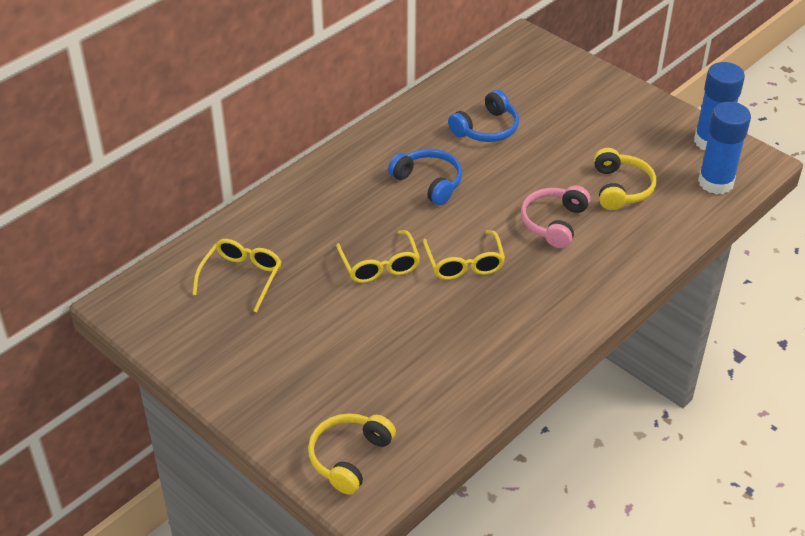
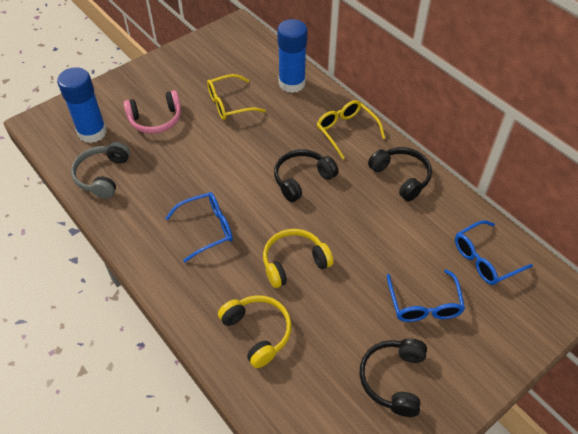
black headphones: none = 0 -> [274,149,338,202] [359,338,427,417] [368,147,432,201] = 3
blue glasses: none = 0 -> [165,192,233,262] [387,269,465,322] [455,220,533,285] = 3
blue headphones: [388,149,462,205] [448,90,519,142] = 2 -> none = 0
grey headphones: none = 0 -> [71,142,130,199] = 1
yellow glasses: [192,239,282,313] [336,230,420,283] [423,230,505,280] = 3 -> [207,74,266,120] [317,100,385,159] = 2

